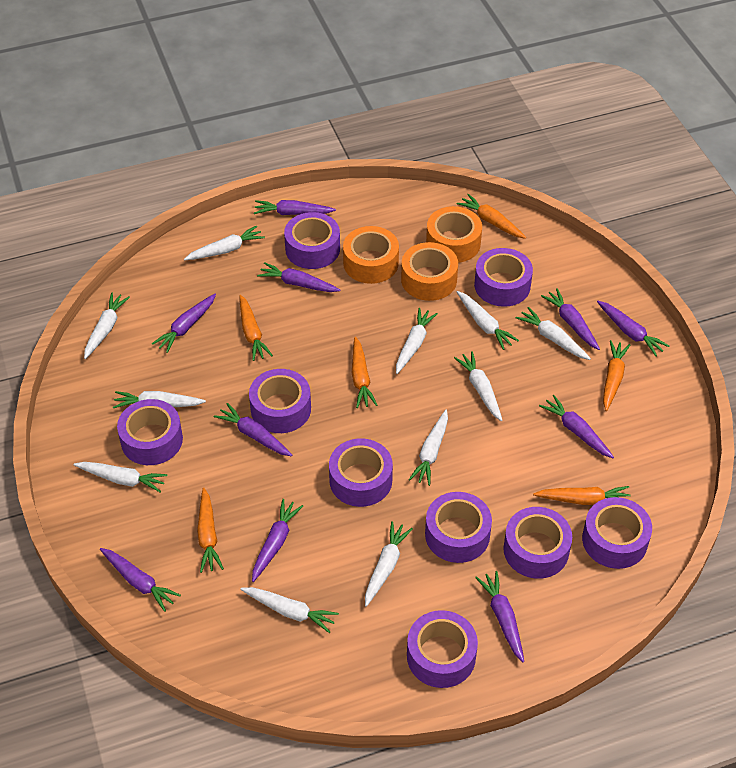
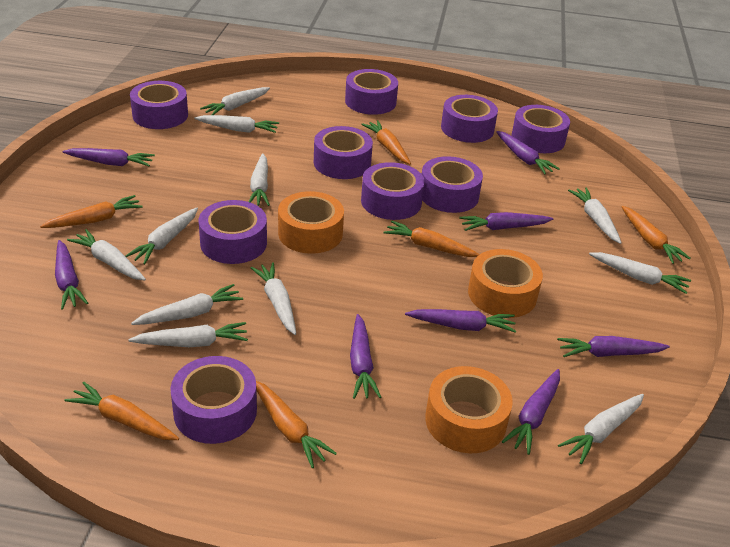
purple carrot: [100,548,181,612] [152,294,216,353] [214,403,292,456] [252,499,303,582] [254,200,336,215] [257,262,340,292] [475,571,524,662] [539,395,614,458] [541,288,600,350] [597,301,669,357] = 10 -> [55,240,88,310] [62,148,155,166] [350,314,381,399] [405,309,516,333] [459,212,553,231] [496,131,560,175] [502,369,560,455] [557,336,670,357] = 8

